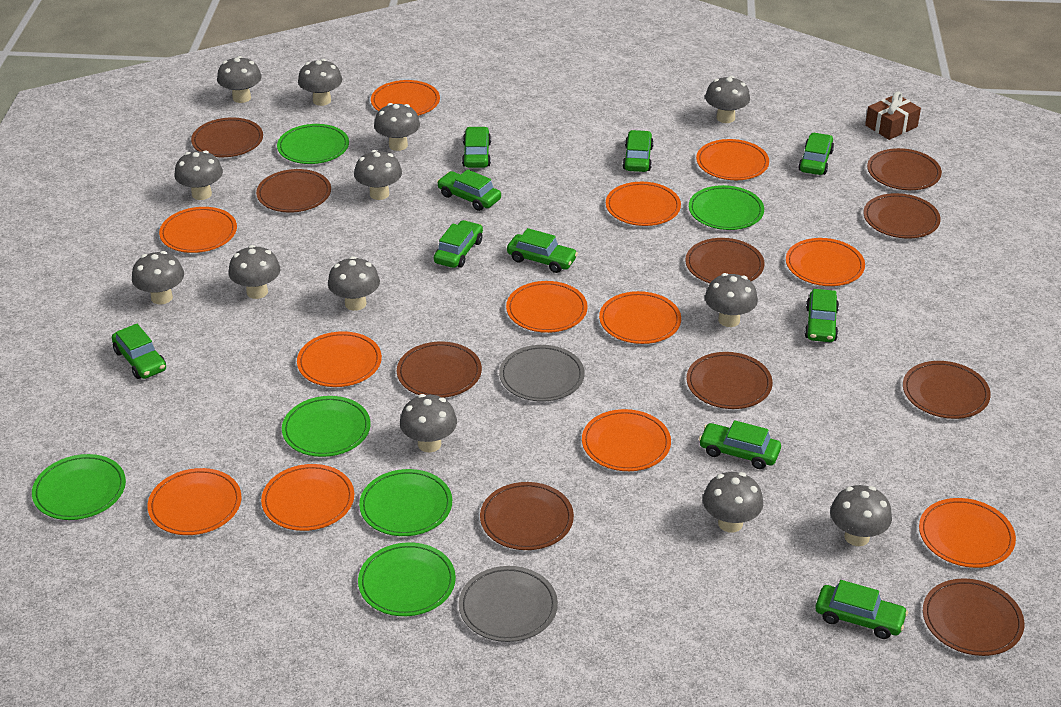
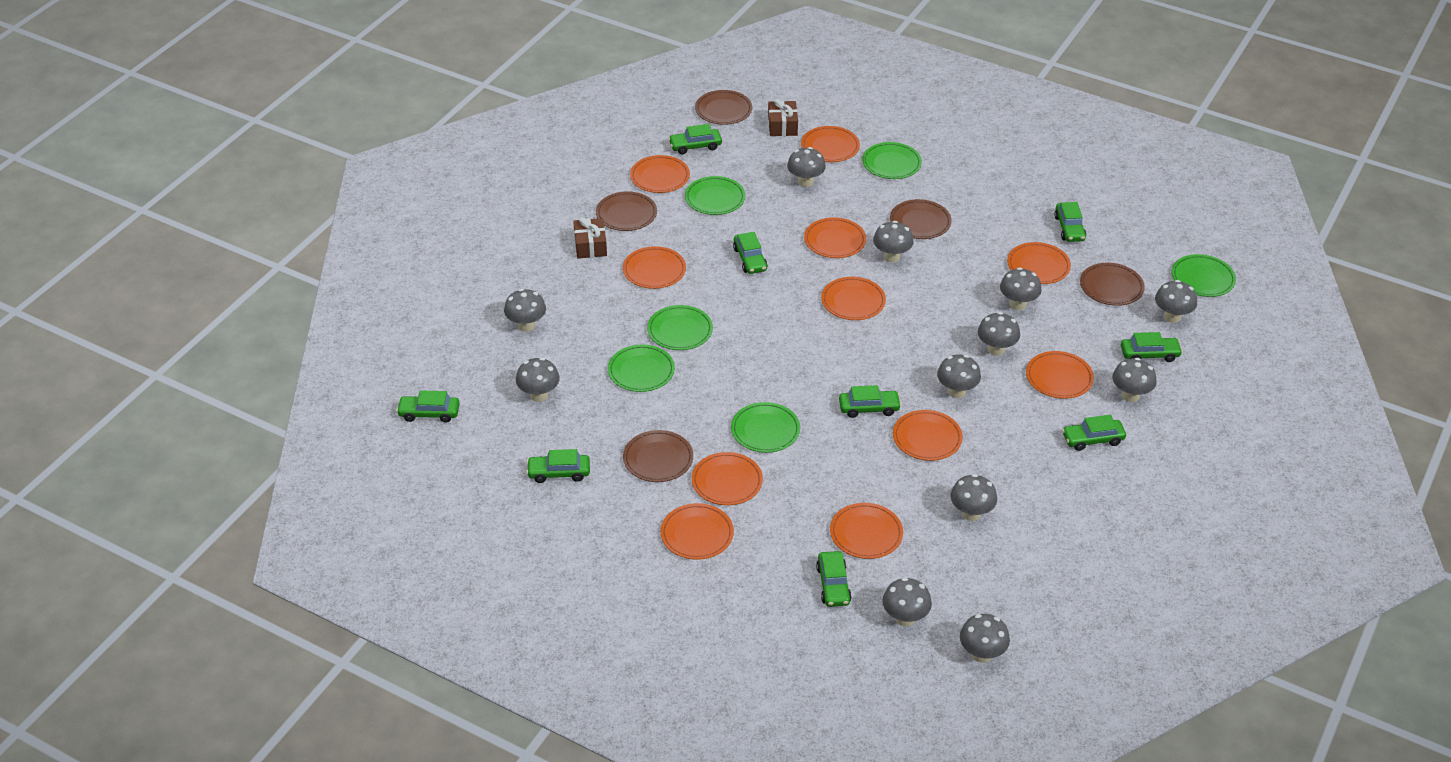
brown gift: [865,92,921,140] = 1 -> [573,217,607,258] [768,98,798,136] = 2
brown plate: [191,117,263,157] [256,169,331,212] [397,342,482,398] [480,482,574,550] [685,238,764,283] [686,352,773,409] [864,193,941,238] [867,148,942,190] [903,361,991,419] [923,578,1025,656] = 10 -> [596,191,657,231] [623,430,693,482] [695,90,752,125] [890,199,952,239] [1080,263,1145,306] = 5
green car: [112,324,166,379] [434,220,483,268] [437,169,501,211] [462,127,491,168] [507,228,578,273] [623,130,654,172] [699,420,781,469] [798,133,834,175] [804,289,839,342] [816,580,908,639] = 10 -> [396,390,460,423] [526,449,590,483] [668,124,722,154] [733,232,767,274] [816,551,852,607] [839,385,901,418] [1054,202,1086,242] [1062,415,1126,451] [1121,332,1183,362] = 9
grey mushroom: [132,251,184,305] [174,151,223,200] [217,56,262,103] [228,245,280,299] [298,59,342,106] [328,256,380,311] [354,150,402,200] [374,103,420,151] [400,394,457,452] [703,472,763,532] [705,76,750,123] [705,273,758,327] [830,485,892,546] = 13 -> [504,289,546,332] [516,358,560,402] [787,147,826,187] [873,221,914,263] [882,577,932,626] [937,355,981,398] [951,474,997,521] [960,614,1010,663] [978,312,1020,356] [1000,267,1042,310] [1112,358,1157,402] [1155,280,1197,323] = 12
grey plate: [459,566,558,642] [499,345,585,401] = 2 -> none = 0
orange plate: [147,468,242,535] [159,207,237,253] [261,464,354,531] [297,331,382,387] [371,80,440,116] [506,281,588,333] [582,409,671,471] [599,291,681,344] [606,182,681,226] [696,139,769,180] [786,238,865,286] [919,498,1016,568] = 12 -> [623,246,686,289] [630,155,690,193] [661,503,734,560] [692,452,763,505] [801,126,860,162] [804,217,866,258] [821,277,886,320] [830,503,903,559] [893,410,963,461] [1007,242,1071,284] [1026,351,1094,399] = 11

